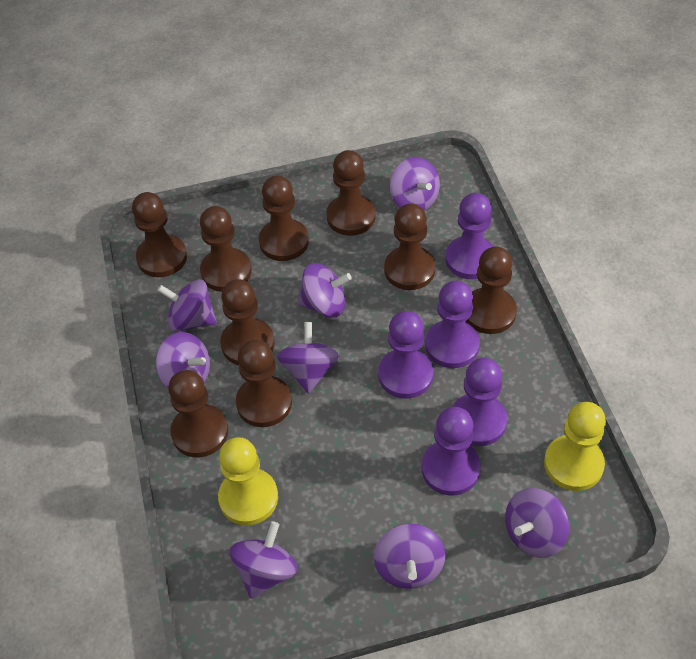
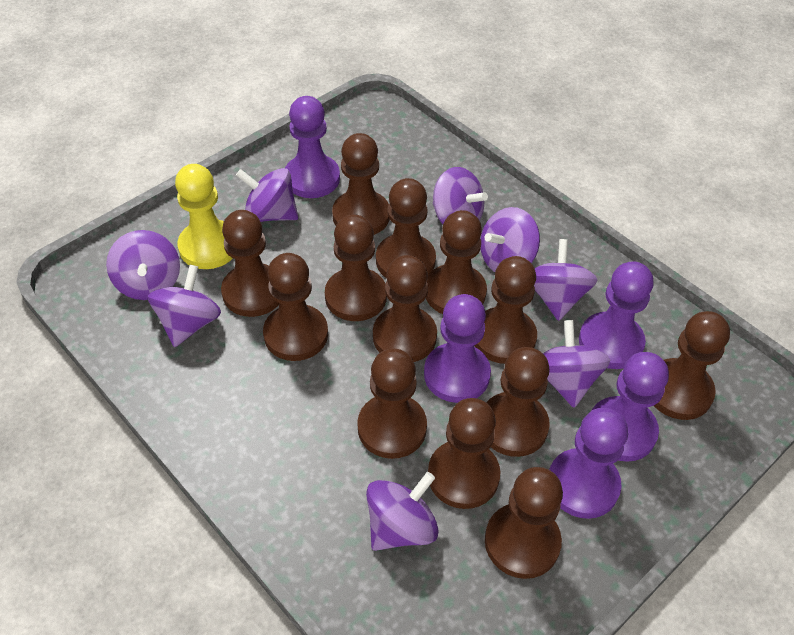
brown pawn: [132,192,187,277] [168,370,228,457] [200,206,252,292] [220,279,275,365] [236,340,292,427] [259,175,309,261] [326,150,376,236] [384,204,436,290] [466,247,517,334] = 9 -> [221,210,279,317] [263,253,328,361] [325,214,387,321] [332,133,390,235] [357,349,427,459] [373,255,437,362] [376,178,436,278] [426,210,487,314] [428,398,500,509] [474,256,537,364] [485,467,563,579] [486,347,550,457] [654,311,730,420] = 13
yellow pawn: [218,437,278,526] [544,402,606,491] = 2 -> [175,164,233,269] = 1

